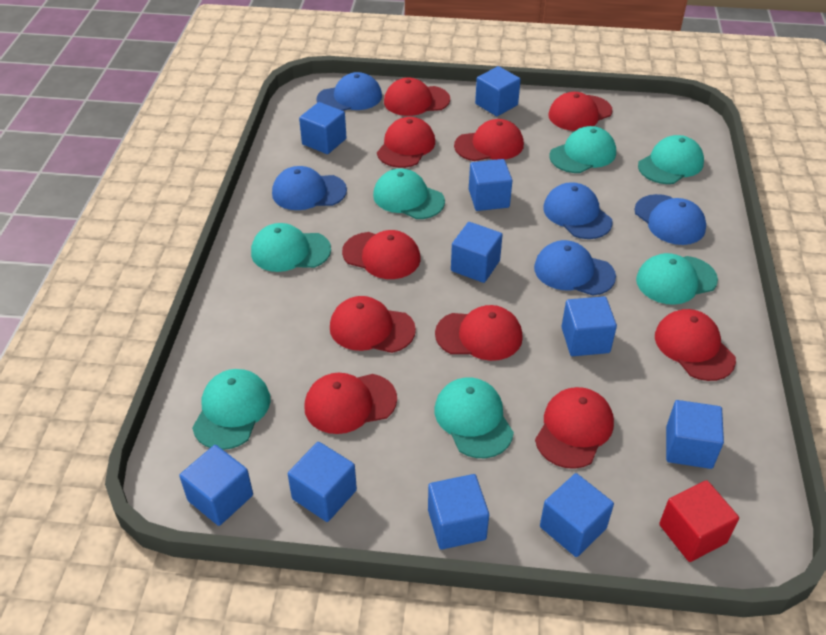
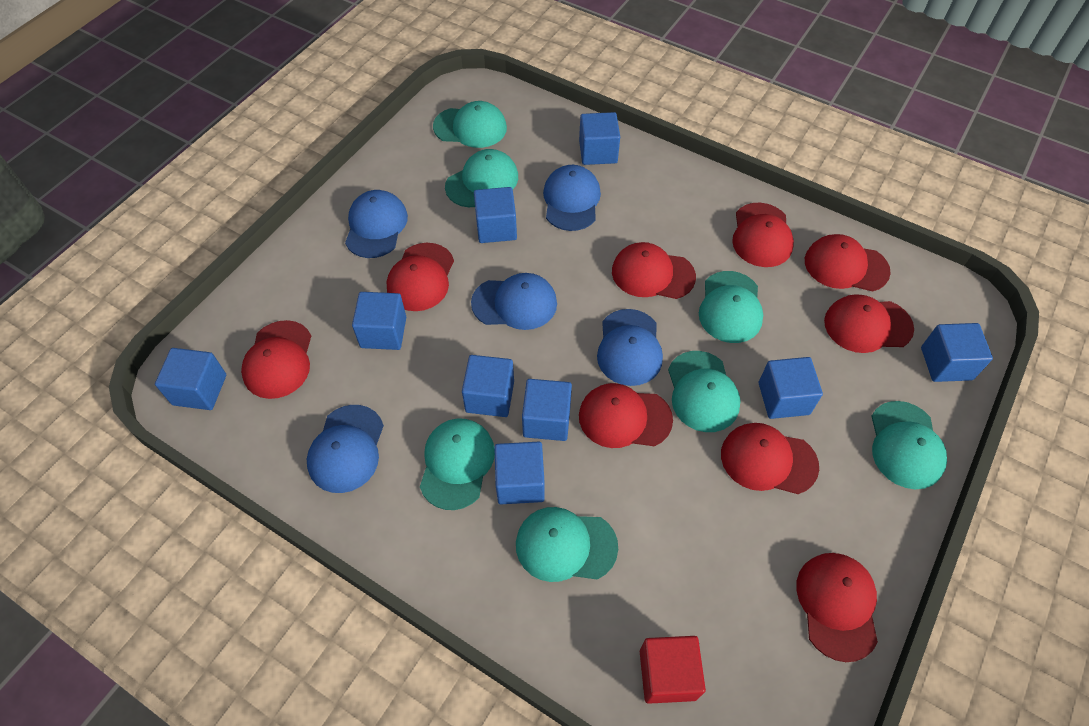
blue cube: [179,445,253,526] [288,442,357,522] [299,102,347,154] [428,474,489,550] [451,222,503,283] [469,159,512,211] [475,66,521,116] [540,473,614,557] [562,296,617,356] [666,400,724,469] = 10 -> [155,348,226,410] [352,292,406,350] [462,355,514,417] [474,187,517,243] [494,442,545,504] [522,379,572,441] [579,112,620,165] [759,357,823,419] [921,323,993,382] = 9
red cap: [304,373,397,434] [330,296,416,353] [342,230,420,279] [377,117,435,168] [384,77,450,116] [435,305,523,361] [454,119,524,161] [535,387,614,469] [549,92,612,131] [655,309,736,381] = 10 -> [241,320,311,399] [386,243,454,311] [579,383,673,448] [612,242,696,299] [721,423,819,494] [732,203,794,267] [796,553,878,662] [805,234,891,292] [824,294,914,353] = 9

